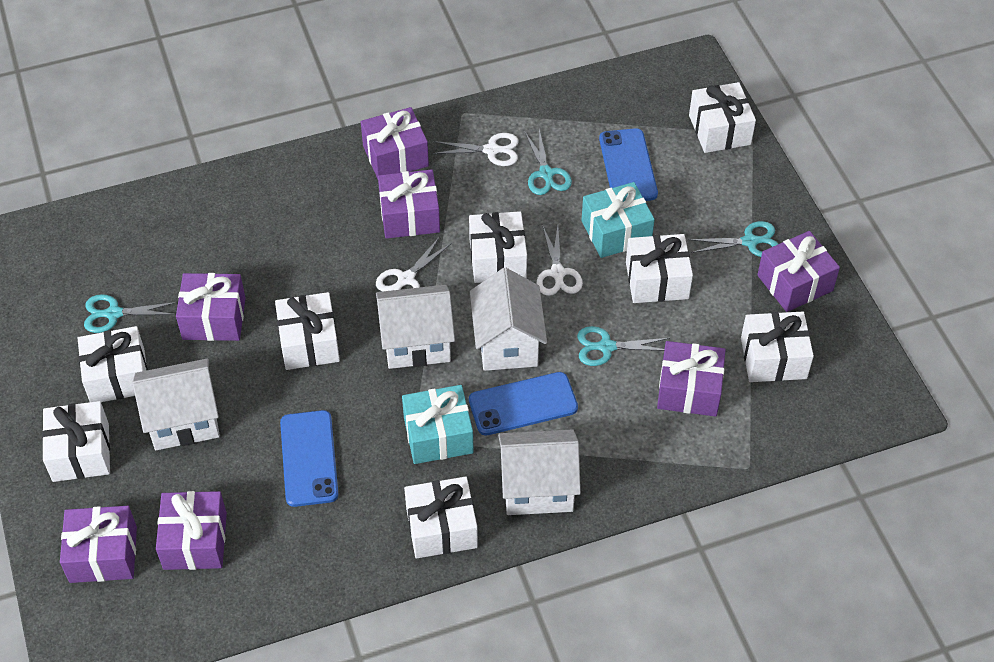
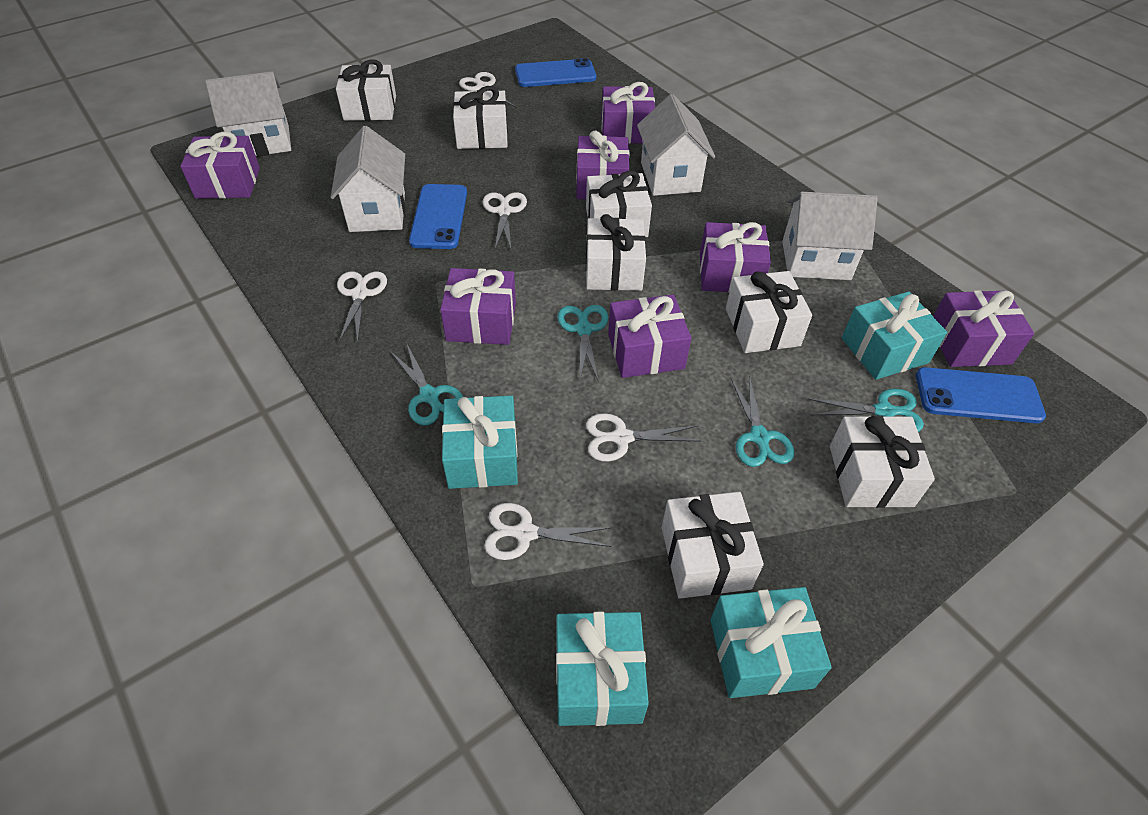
turquoise gift: [402,385,474,464] [582,182,655,258] = 2 -> [442,396,518,489] [556,612,649,726] [710,587,832,698] [842,292,947,380] = 4
white gift: [42,401,110,482] [78,326,148,402] [275,292,340,370] [404,477,478,559] [469,211,527,283] [626,234,693,303] [689,82,756,153] [741,312,814,382] = 8 -> [336,59,396,121] [453,86,508,149] [586,171,652,237] [586,214,646,291] [662,492,764,599] [726,271,812,353] [830,415,935,508] = 7
white scissors: [376,236,452,291] [433,133,519,166] [537,226,583,296] = 3 -> [337,271,387,343] [459,72,517,108] [482,192,527,249] [484,503,612,560] [586,413,701,461] = 5

